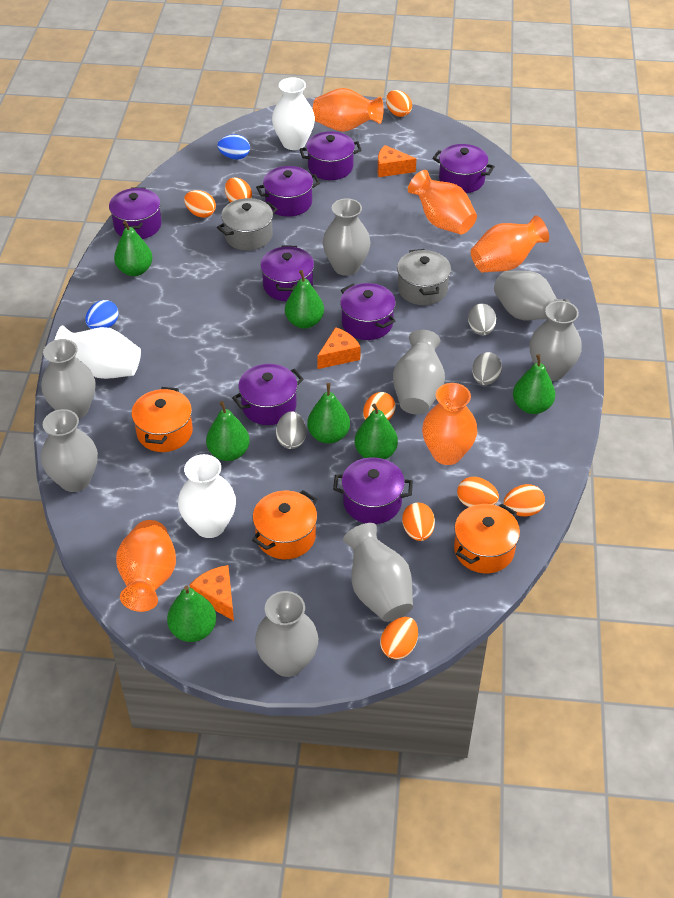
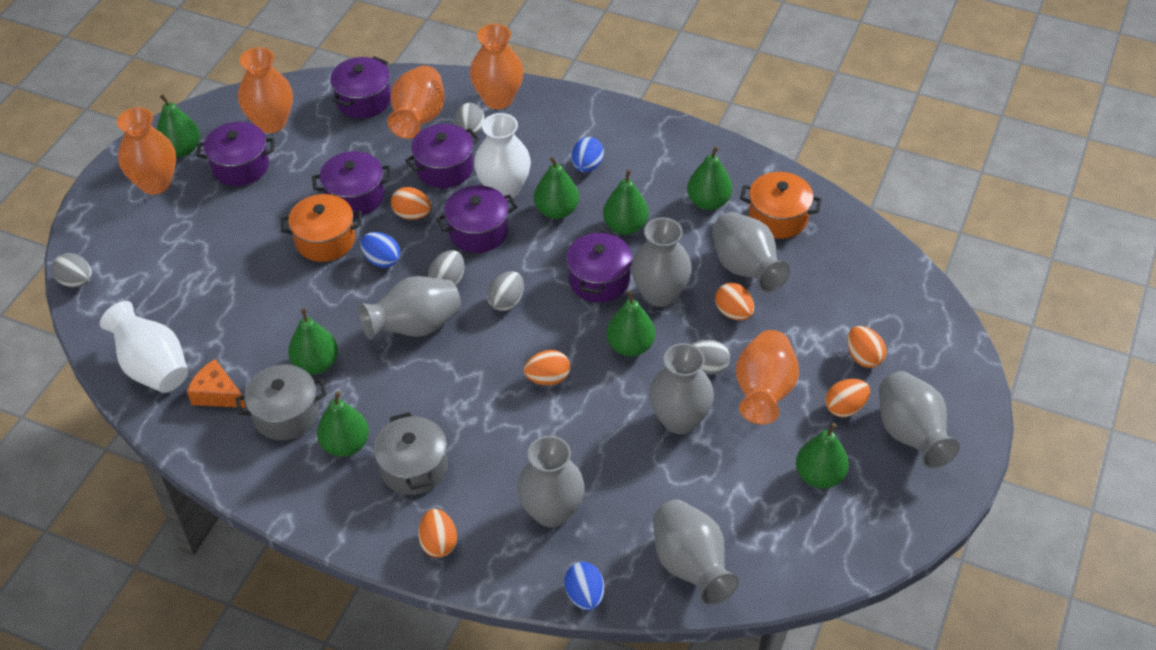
blue egg: [85,300,119,329] [218,134,250,160] = 2 -> [360,232,401,268] [564,562,604,610] [572,137,604,172] = 3
green pear: [114,221,153,276] [167,585,216,642] [206,401,250,461] [285,270,324,329] [307,383,350,444] [355,403,398,459] [513,354,555,414] = 7 -> [156,95,200,157] [288,308,338,374] [317,391,369,457] [534,157,579,219] [603,169,649,235] [606,291,655,356] [687,146,732,210] [796,423,849,488] = 8
grey egg: [276,411,306,449] [468,304,496,336] [472,352,502,385] = 3 -> [51,253,92,287] [428,250,464,285] [454,103,485,137] [487,271,524,311] [692,340,730,375] = 5
grey vase: [41,339,95,419] [41,409,98,492] [255,591,318,677] [323,198,370,276] [343,523,413,622] [393,330,445,415] [494,271,570,320] [530,301,582,381] = 8 -> [358,276,461,340] [517,436,585,527] [631,217,692,307] [649,343,714,434] [653,500,739,605] [712,212,790,292] [879,371,960,468] = 7
orange cheese: [190,565,234,621] [317,327,361,369] [378,145,416,177] = 3 -> [187,359,246,408] = 1
orange egg: [184,190,216,218] [225,178,252,202] [363,392,395,420] [380,617,418,659] [386,90,412,117] [402,503,435,541] [457,477,499,507] [503,484,545,516] = 8 -> [391,187,431,220] [418,509,457,558] [524,350,570,385] [715,283,754,320] [825,379,870,417] [847,326,886,368] = 6
orange pot: [131,387,193,452] [252,490,317,559] [454,503,520,573] = 3 -> [281,194,362,262] [740,172,822,239] = 2
purple pot: [109,188,162,239] [232,364,304,425] [256,166,320,217] [260,245,314,301] [300,131,362,180] [333,457,413,524] [340,283,396,340] [432,144,495,193] = 8 -> [196,122,275,186] [312,151,392,217] [330,56,391,118] [405,124,480,188] [436,185,517,253] [566,230,633,303] = 6
white vase: [55,325,141,379] [178,454,236,538] [272,77,315,150] = 3 -> [100,301,188,393] [474,113,531,200] = 2

